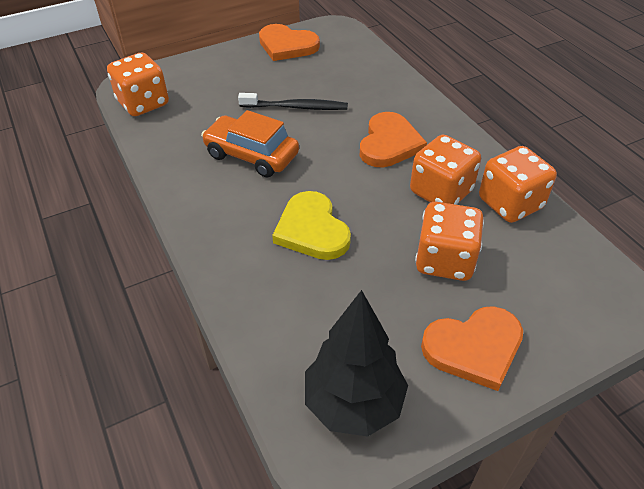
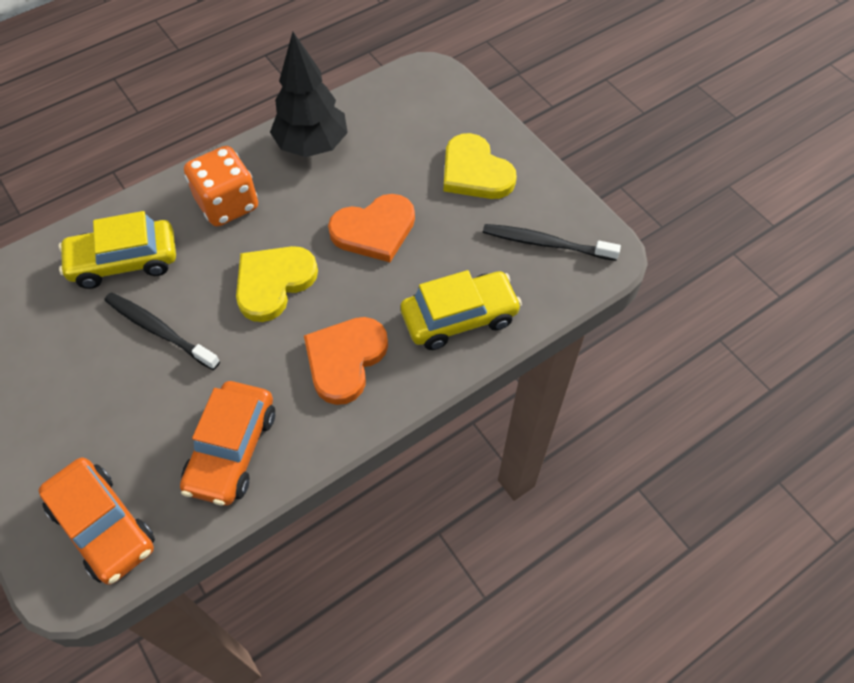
black toothbrush: [238,93,348,110] = 1 -> [105,293,220,370] [483,224,621,261] = 2
orange car: [201,110,299,177] = 1 -> [39,457,155,585] [180,381,275,505] = 2
orange dice: [107,52,169,116] [410,135,481,205] [415,202,484,281] [479,146,557,223] = 4 -> [184,146,258,227] = 1
orange heart: [259,24,320,61] [360,112,427,168] [421,306,523,391] = 3 -> [304,317,388,405] [328,194,415,262] = 2
yellow car: none = 0 -> [59,211,176,289] [401,270,522,350] = 2
yellow heart: [272,191,351,260] = 1 -> [236,246,318,322] [444,133,517,199] = 2

